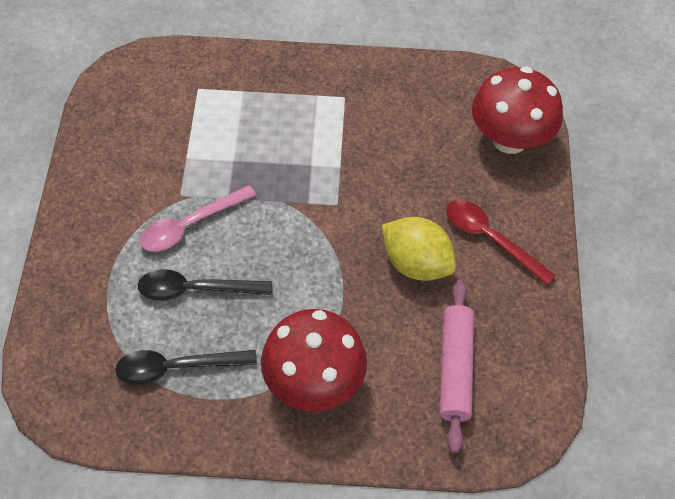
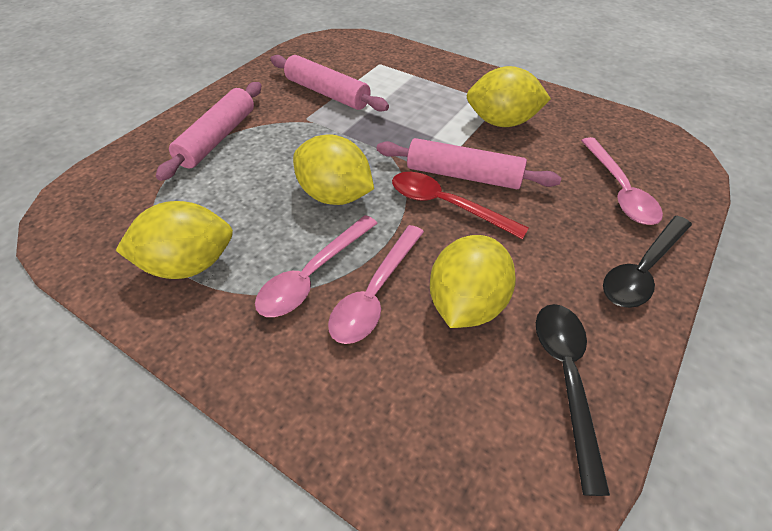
pink rolling pin: [440,280,474,453] = 1 -> [156,82,261,181] [270,55,389,112] [377,138,561,189] = 3
pink spoon: [139,185,256,252] = 1 -> [255,215,378,317] [328,225,424,344] [581,137,663,225] = 3
red mushroom: [261,309,367,412] [472,66,563,154] = 2 -> none = 0
yellow lemon: [382,217,456,281] = 1 -> [115,201,233,279] [293,134,374,205] [430,235,516,328] [467,66,551,127] = 4

